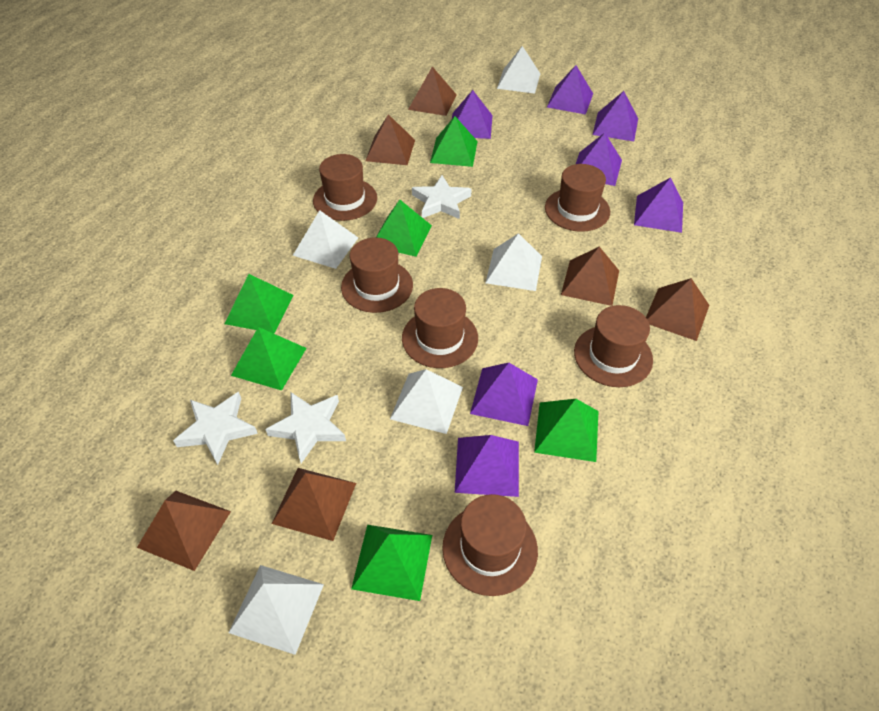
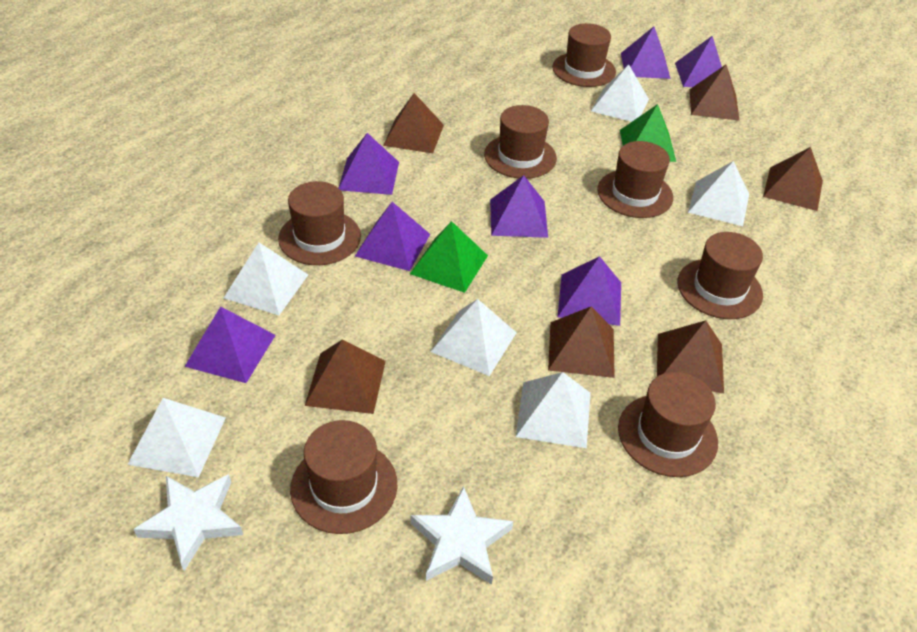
brown hat: [313,154,377,221] [341,238,413,313] [402,288,478,368] [442,494,538,596] [545,164,610,232] [574,305,653,387] = 6 -> [278,181,361,265] [290,420,397,534] [484,105,557,179] [552,23,616,87] [597,141,673,218] [618,372,718,477] [678,232,763,319] = 7
green pyramid: [225,274,294,333] [231,327,307,391] [351,525,432,601] [376,200,432,257] [430,116,478,167] [534,399,599,462] = 6 -> [410,221,488,293] [620,104,676,162] = 2
white pyramid: [228,565,324,655] [293,210,358,269] [390,369,463,434] [486,233,542,291] [497,46,540,94] = 5 -> [127,398,226,477] [224,243,308,315] [431,299,517,376] [516,372,591,448] [591,64,649,122] [688,161,749,226] = 6
white star: [173,392,258,465] [265,392,346,463] [412,175,471,219] = 3 -> [134,474,243,571] [411,486,513,585] = 2

